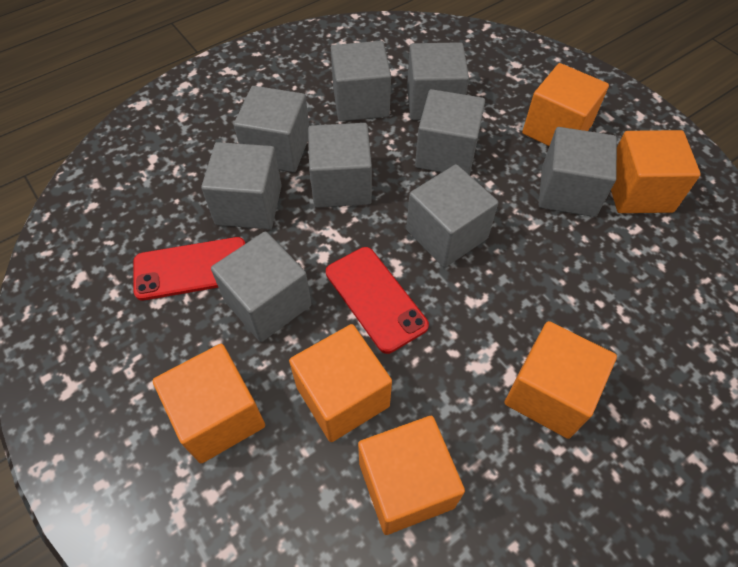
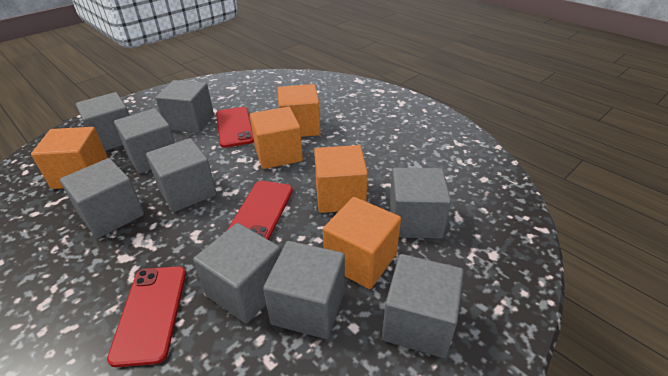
orange cube: [153,344,265,463] [289,324,392,442] [358,416,465,535] [504,321,617,439] [522,63,609,146] [611,130,701,213] = 6 -> [31,127,108,189] [250,107,303,169] [277,84,320,137] [314,145,368,213] [323,197,401,289] = 5
red phone: [133,237,245,300] [326,247,429,354] = 2 -> [107,266,186,367] [216,107,254,148] [227,181,293,240] = 3

